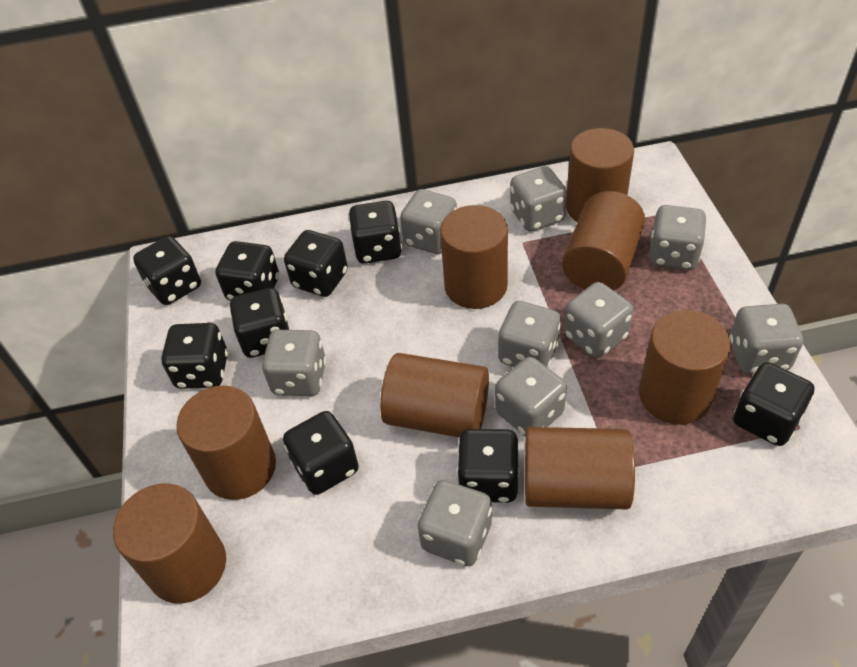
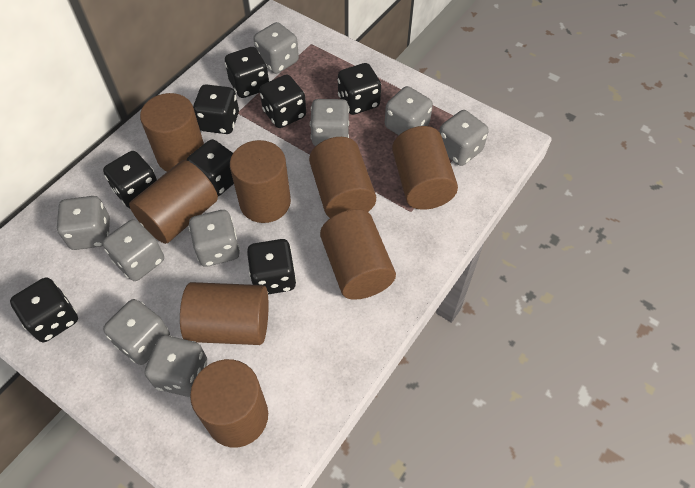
black dice: [133,236,201,305] [161,323,228,389] [215,241,279,301] [229,288,289,358] [283,411,359,495] [284,230,348,297] [349,201,402,264] [457,429,520,503] [733,362,815,446] = 9 -> [10,277,78,342] [103,151,157,208] [187,139,234,196] [193,84,239,134] [225,47,269,98] [247,239,296,295] [260,75,306,128] [338,63,381,115] = 8

